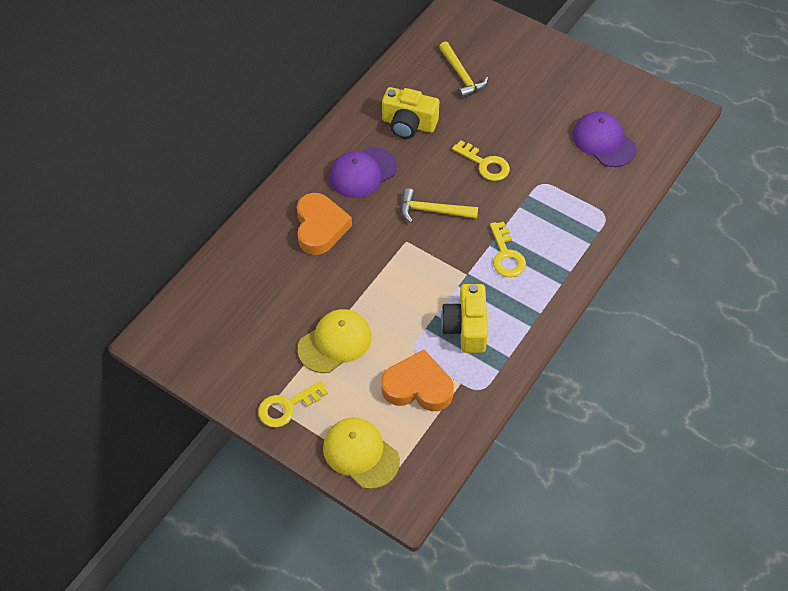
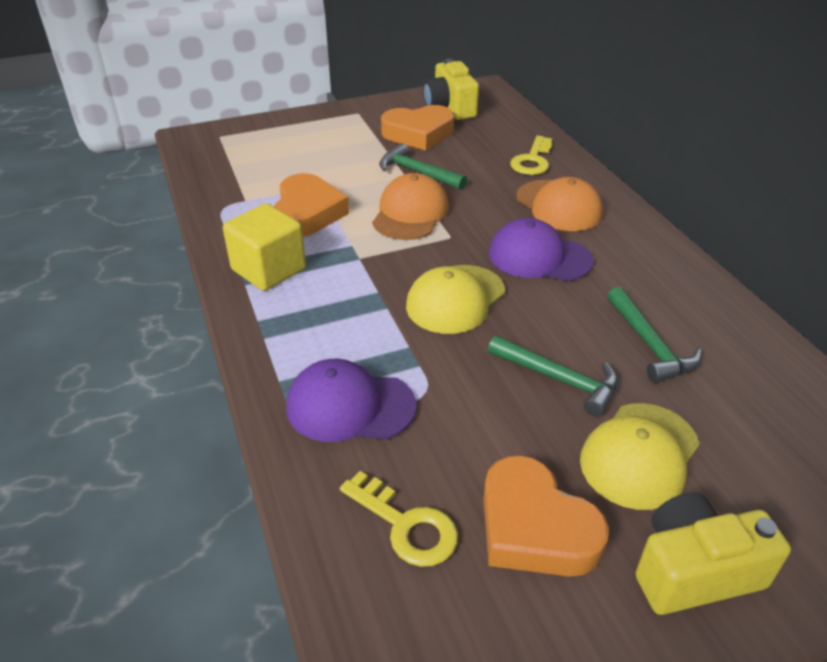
green hammer: none = 0 -> [379,143,467,190] [488,336,618,416] [607,287,702,383] = 3
orange cap: none = 0 -> [372,173,449,240] [516,177,603,231] = 2
orange heart: [297,193,352,255] [381,350,454,411] = 2 -> [274,173,349,237] [381,105,454,150] [483,455,609,577] = 3
yellow cube: none = 0 -> [223,203,306,291] = 1
yellow hammer: [401,188,478,223] [439,41,488,99] = 2 -> none = 0
yellow key: [258,381,328,427] [452,140,510,181] [490,222,526,277] = 3 -> [340,471,458,567] [510,136,552,175] = 2

